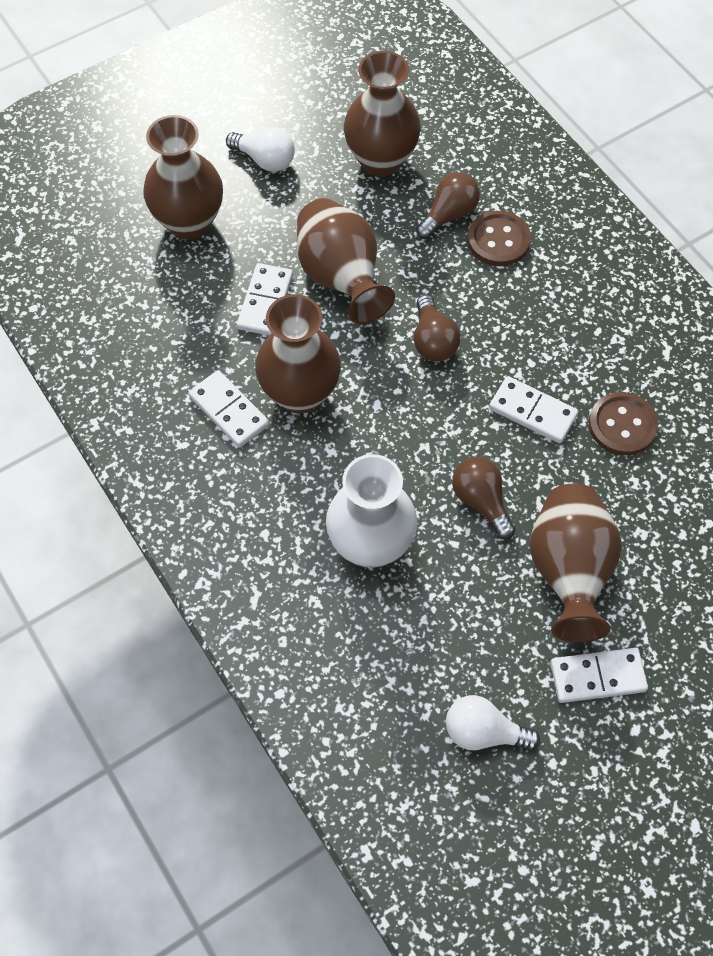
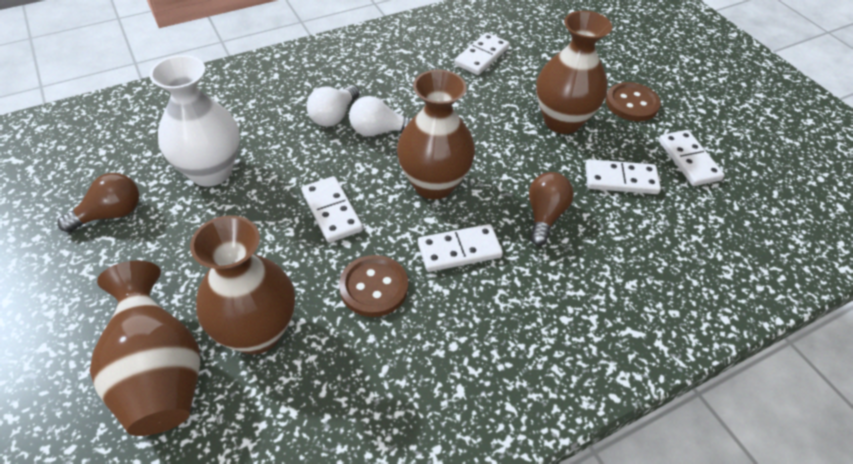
brown light bulb: [414,295,461,362] [416,172,480,239] [452,457,515,540] = 3 -> [58,173,139,233] [529,172,574,246] = 2
brown vase: [143,115,223,240] [255,294,341,413] [297,198,395,324] [344,51,421,177] [530,483,622,642] = 5 -> [90,260,200,436] [190,215,295,354] [397,70,475,200] [536,11,612,134] = 4
white domino: [188,370,269,448] [237,263,293,335] [489,376,579,443] [550,648,648,703] = 4 -> [301,176,363,243] [418,224,503,272] [454,33,510,75] [585,159,661,194] [658,130,725,186] = 5

